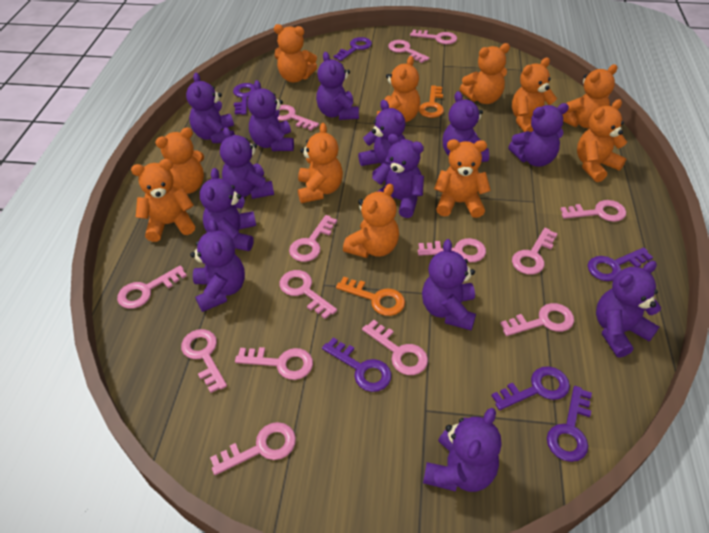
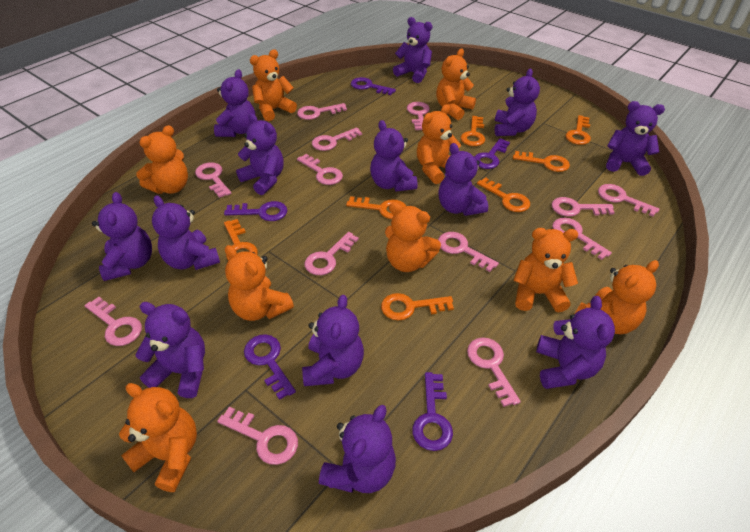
orange key: [336,277,405,316] [419,85,444,118] = 2 -> [224,219,258,261] [346,196,406,219] [381,293,454,321] [461,116,485,146] [477,177,530,212] [513,151,570,172] [566,115,591,145] = 7
orange teddy bear: [131,159,195,242] [155,127,204,194] [274,24,317,82] [298,123,343,203] [343,184,399,258] [377,56,420,122] [434,139,491,218] [460,43,510,104] [512,58,557,132] [562,64,618,129] [577,99,627,182] = 11 -> [119,383,197,492] [136,125,188,194] [225,245,294,321] [250,50,297,121] [385,203,441,272] [417,104,461,184] [436,49,476,120] [513,228,578,312] [575,260,659,334] = 9
pink key: [117,265,187,309] [181,329,227,393] [210,422,296,475] [235,347,313,380] [278,105,319,131] [279,270,337,319] [289,215,337,262] [362,320,428,375] [388,40,430,63] [410,30,457,44] [418,238,486,262] [500,303,574,336] [512,228,558,275] [560,200,626,222] = 14 -> [85,297,142,346] [195,162,231,198] [217,406,298,465] [297,103,347,120] [297,154,343,185] [305,232,359,275] [312,128,362,151] [407,102,430,130] [438,232,499,272] [467,338,521,407] [552,197,615,217] [552,218,612,260] [598,184,660,217] = 13
purple key: [233,83,255,115] [322,337,391,392] [334,37,372,61] [491,366,570,410] [547,386,592,462] [588,247,653,281] = 6 -> [224,201,287,221] [244,334,296,400] [351,77,396,95] [412,372,453,451] [475,138,510,169] = 5

